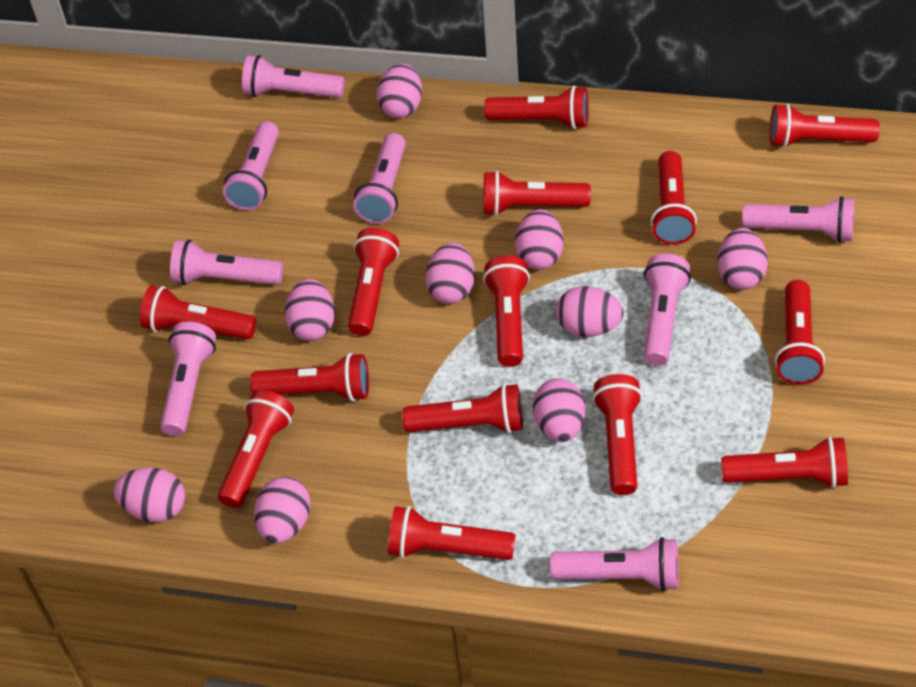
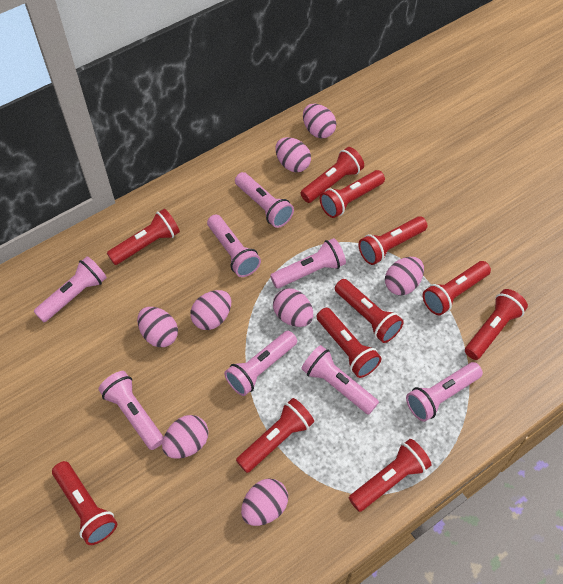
pink egg: [113,468,185,522] [254,477,311,544] [285,279,335,341] [377,63,422,118] [425,243,475,304] [515,209,564,270] [532,379,586,442] [556,286,624,337] [717,228,768,290] = 9 -> [137,307,178,347] [162,415,208,459] [190,290,231,330] [241,479,288,526] [273,288,313,327] [275,137,311,172] [303,104,336,138] [385,257,424,295] = 8
red flashlight: [140,286,256,339] [218,390,294,508] [250,353,369,402] [348,228,399,336] [388,506,515,560] [402,384,523,433] [483,171,591,216] [483,255,530,367] [484,86,589,129] [592,374,642,495] [651,151,697,245] [721,437,848,488] [770,104,880,148] [775,280,825,385] = 14 -> [52,461,117,545] [107,209,180,265] [236,398,314,473] [300,147,364,203] [317,308,382,378] [320,170,385,218] [335,279,404,343] [349,439,432,512] [358,216,427,265] [423,261,491,315] [465,289,528,360] = 11

